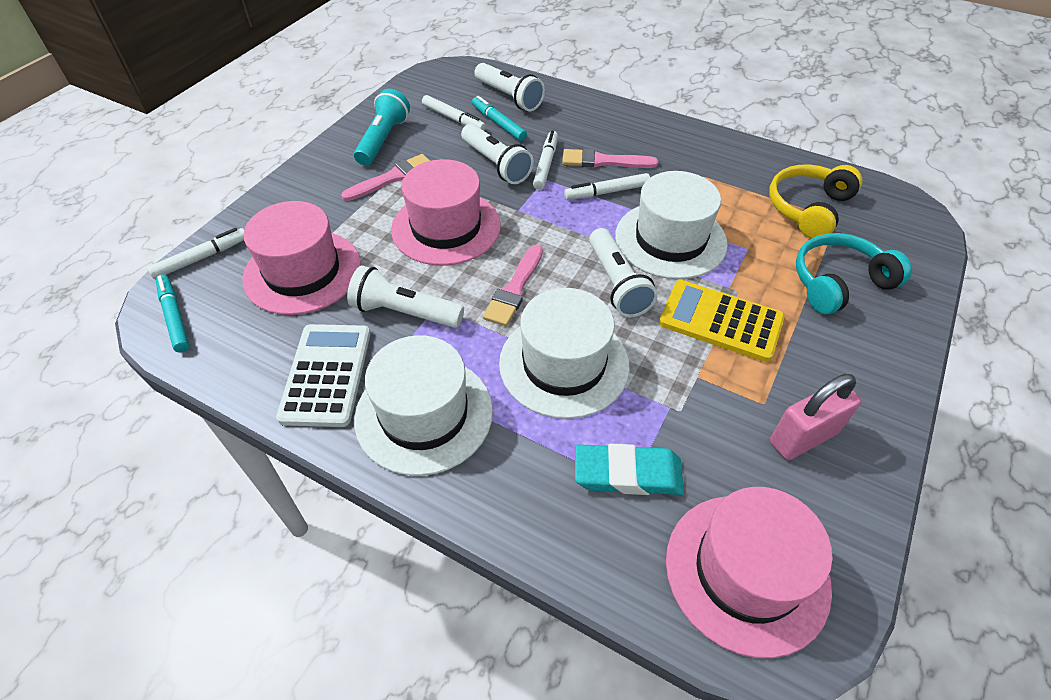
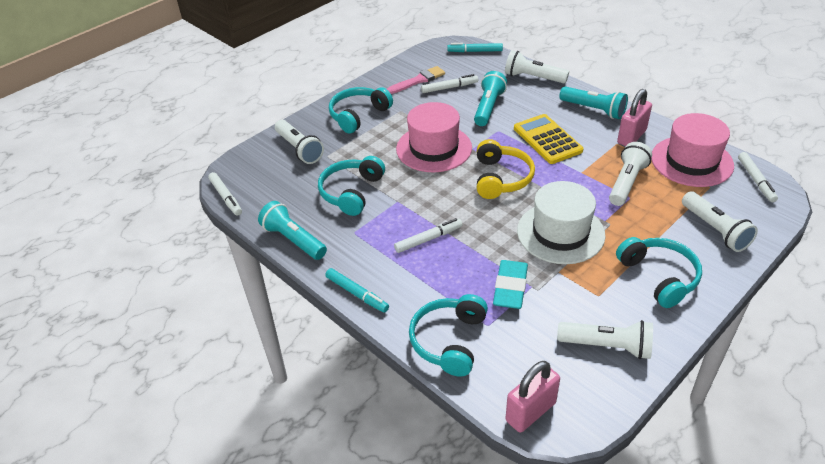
pink brush: [341,154,430,201] [483,245,543,326] [562,148,658,168] = 3 -> [387,66,445,94] = 1
pink hat: [242,201,361,315] [391,159,501,266] [666,487,832,658] = 3 -> [396,102,472,172] [651,113,734,187] = 2
pink padlock: [770,374,861,460] = 1 -> [505,361,560,433] [617,89,652,146] = 2
turquoise flashlight: [354,89,410,166] = 1 -> [258,201,327,260] [474,71,507,126] [559,87,628,119] = 3
turquoise headphones: [796,233,912,315] = 1 -> [318,156,385,216] [329,87,393,134] [409,294,488,377] [616,237,702,308] = 4
white calculator: [276,324,370,427] = 1 -> none = 0
white flashlight: [347,266,464,328] [461,124,534,184] [474,63,545,111] [589,228,658,317] = 4 -> [275,120,324,164] [505,50,569,83] [557,320,653,359] [609,142,652,206] [682,191,758,252] = 5
white hat: [354,335,493,476] [499,288,630,419] [615,171,728,279] = 3 -> [517,181,606,264] = 1

